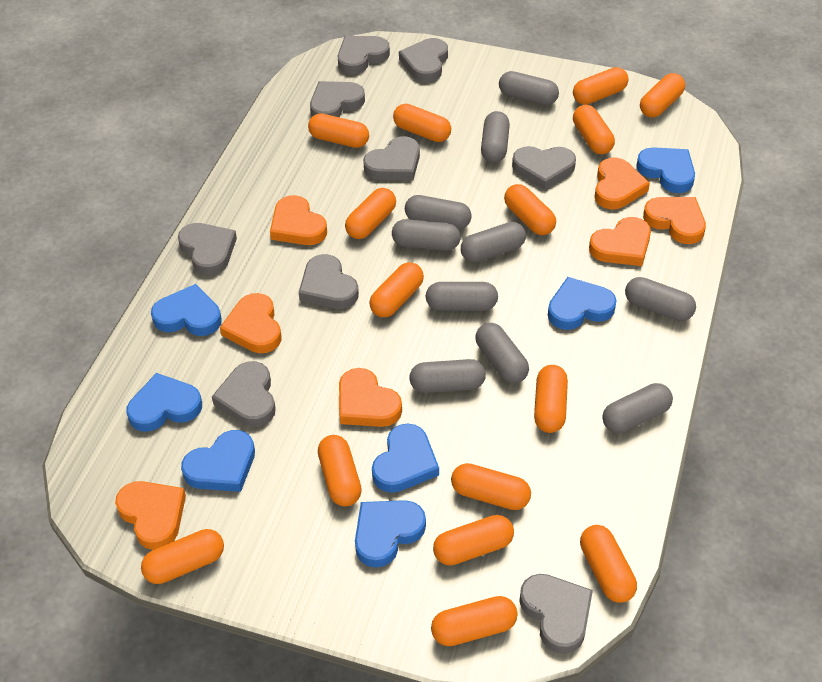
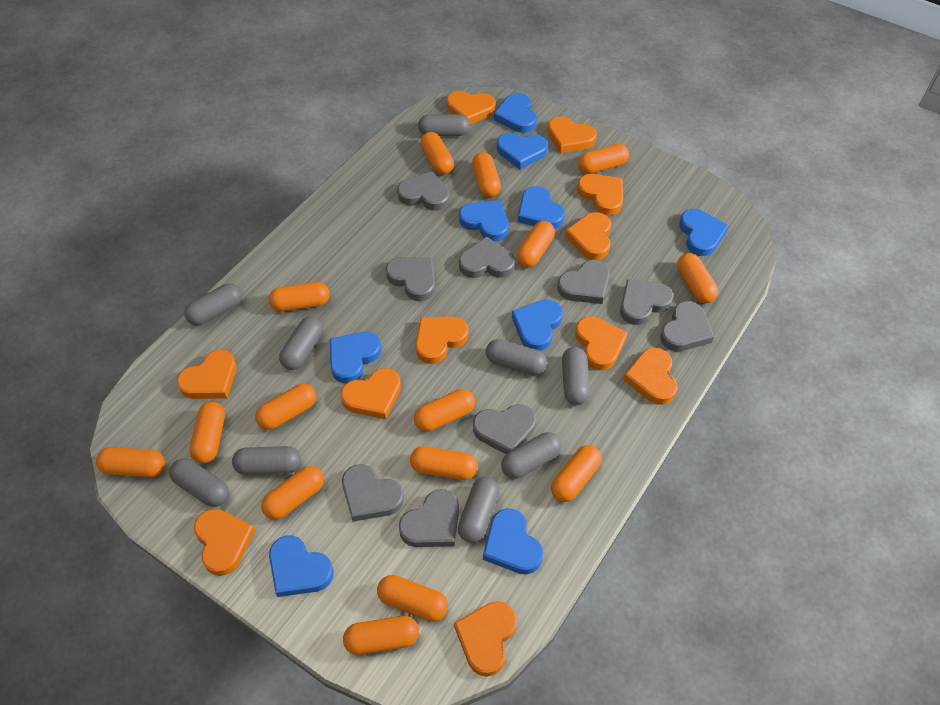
blue heart: [126,373,202,432] [151,284,222,336] [181,430,255,492] [355,500,426,568] [372,424,439,493] [548,277,617,330] [636,147,695,193] = 7 -> [269,535,334,597] [330,332,381,383] [459,201,509,241] [483,508,543,574] [494,93,537,133] [497,133,548,169] [512,300,563,351] [518,186,565,229] [679,209,728,256] = 9
grey capsule: [392,219,461,251] [405,195,472,230] [409,359,486,393] [426,282,498,311] [461,222,526,263] [475,323,529,383] [481,111,510,163] [499,71,559,105] [602,383,673,433] [625,277,696,321] = 10 -> [169,458,229,507] [184,283,242,325] [232,446,301,475] [279,317,323,370] [418,114,470,136] [458,477,499,543] [486,339,547,375] [501,432,562,479] [562,347,590,405] = 9
orange heart: [115,481,186,550] [220,293,281,353] [270,195,327,245] [339,368,402,427] [589,217,651,266] [595,158,650,209] [643,197,706,244] = 7 -> [177,350,236,399] [194,509,255,576] [341,368,401,419] [416,317,469,364] [447,91,495,124] [454,601,517,677] [548,116,597,153] [565,212,611,260] [575,316,628,370] [577,174,623,215] [623,347,677,405] = 11

